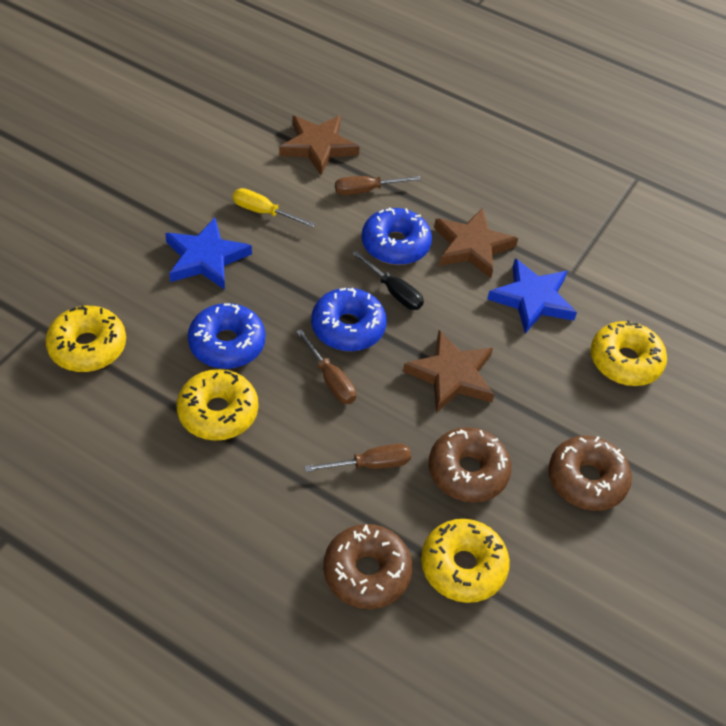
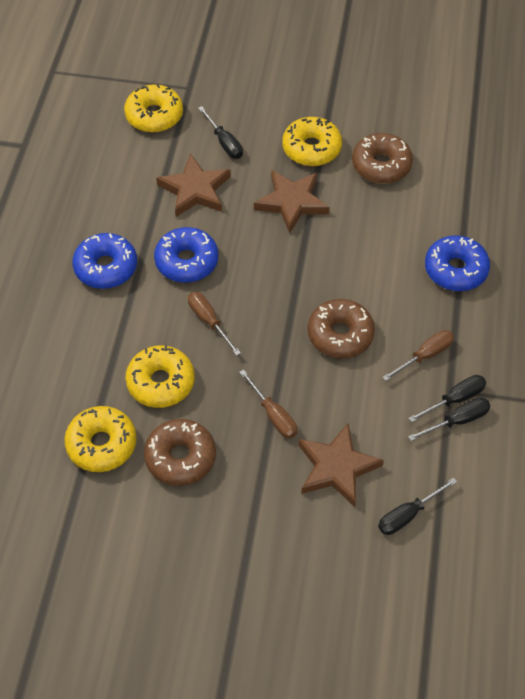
black screwdriver: [352,251,424,310] = 1 -> [198,106,243,159] [378,477,457,535] [408,375,486,423] [408,397,491,441] = 4
blue star: [165,218,252,290] [487,258,577,334] = 2 -> none = 0
yellow screwdriver: [233,188,315,228] = 1 -> none = 0

